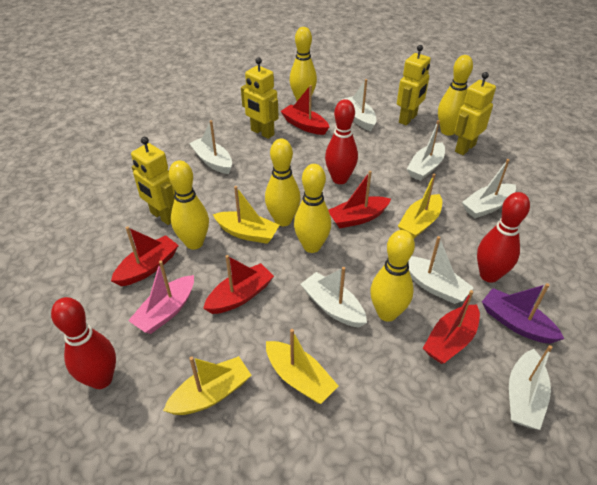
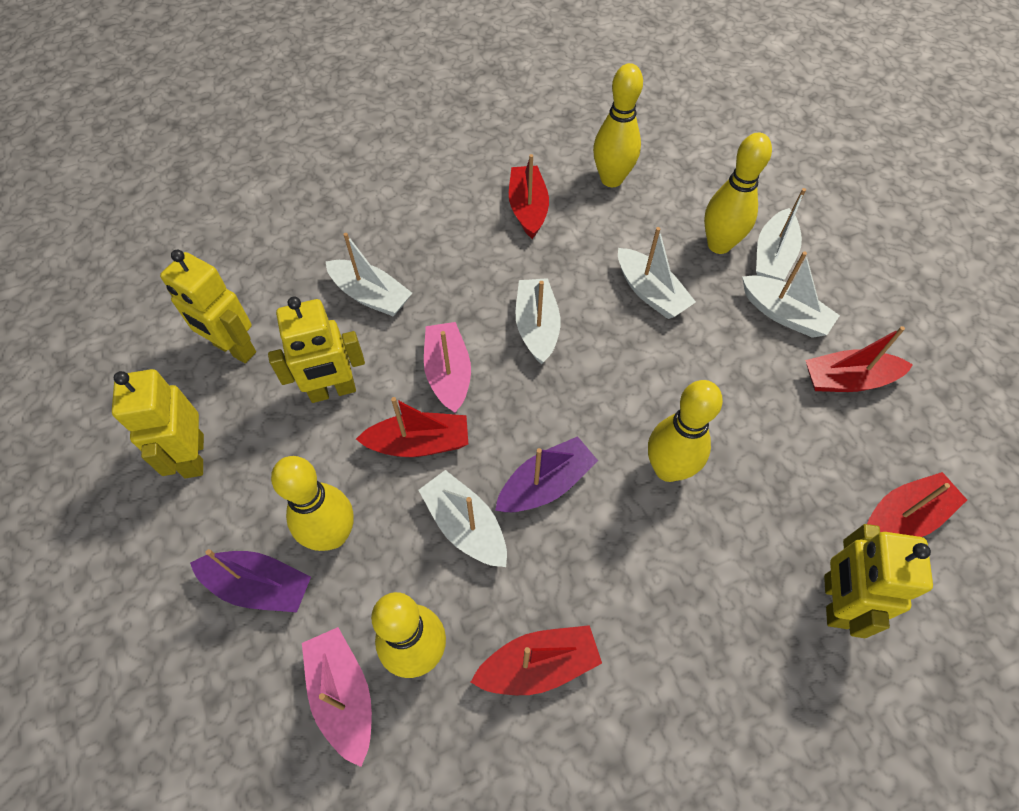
pink boat: [128,261,194,334] = 1 -> [302,627,372,767] [424,322,471,413] = 2
purple boat: [482,283,564,344] = 1 -> [190,549,311,613] [495,436,598,512] = 2
red bowling pin: [51,297,116,389] [325,99,358,184] [477,192,530,283] = 3 -> none = 0
white boat: [189,120,232,174] [301,267,367,328] [342,79,377,131] [407,120,445,181] [408,236,474,304] [462,159,516,218] [509,345,553,430] = 7 -> [325,233,412,317] [418,470,507,567] [516,278,561,365] [618,227,696,319] [742,251,840,338] [756,188,806,281] = 6
yellow boat: [163,356,252,415] [213,186,279,244] [266,329,338,404] [398,174,442,239] = 4 -> none = 0
yellow bowling pin: [169,160,209,250] [265,139,301,226] [290,27,317,101] [294,164,331,253] [370,230,415,322] [438,55,473,136] = 6 -> [271,456,354,551] [371,592,446,678] [593,63,643,187] [648,380,723,482] [704,133,772,254] = 5

